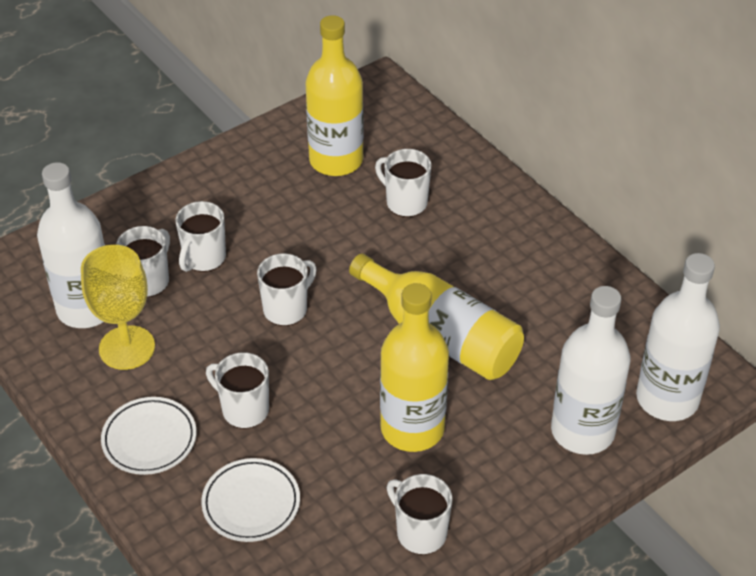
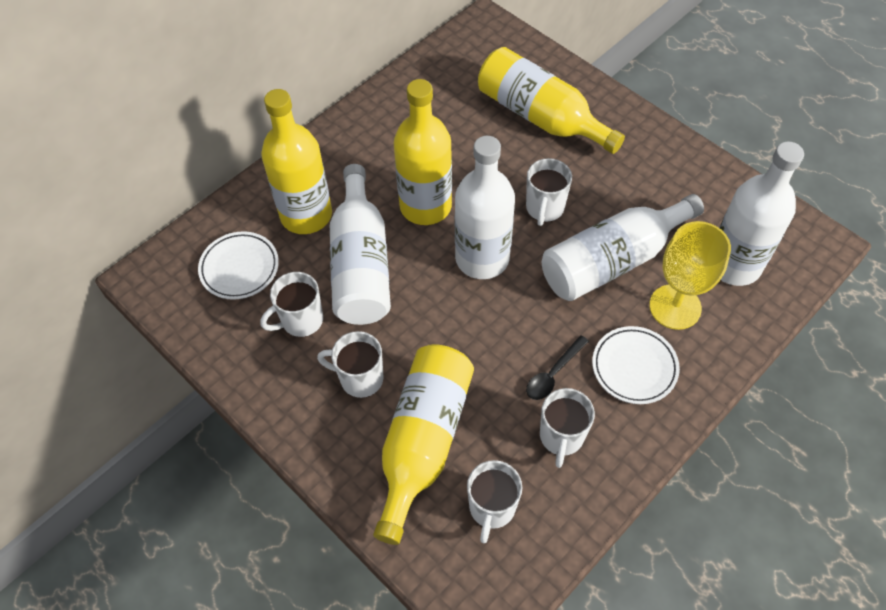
black spoon: none = 0 -> [526,335,589,400] = 1
white bottle: [37,162,105,328] [551,286,630,455] [636,253,720,421] = 3 -> [330,164,391,325] [455,136,515,279] [542,194,704,301] [719,142,804,286] = 4
white mug: [116,226,170,297] [176,201,226,272] [206,352,269,429] [257,253,317,326] [375,149,431,217] [387,474,452,555] = 6 -> [260,272,323,337] [317,331,384,398] [467,460,522,543] [526,158,572,226] [540,388,595,468] = 5
yellow bottle: [305,15,364,176] [349,253,524,380] [380,283,449,452] = 3 -> [261,89,332,234] [373,344,474,545] [394,79,452,225] [478,47,625,154] = 4

